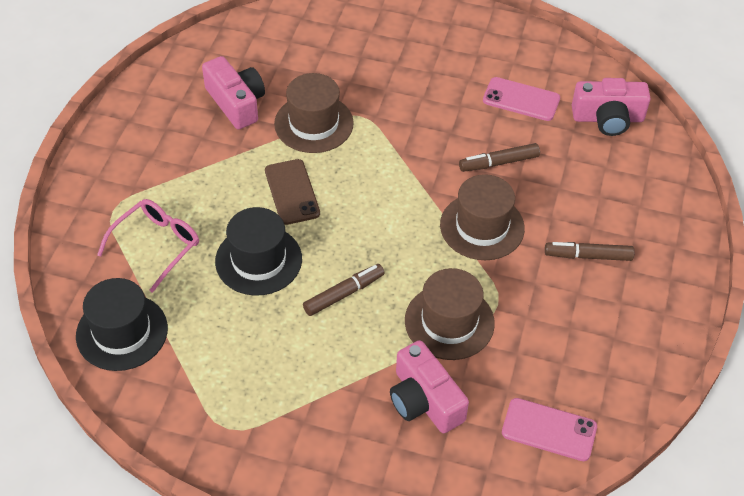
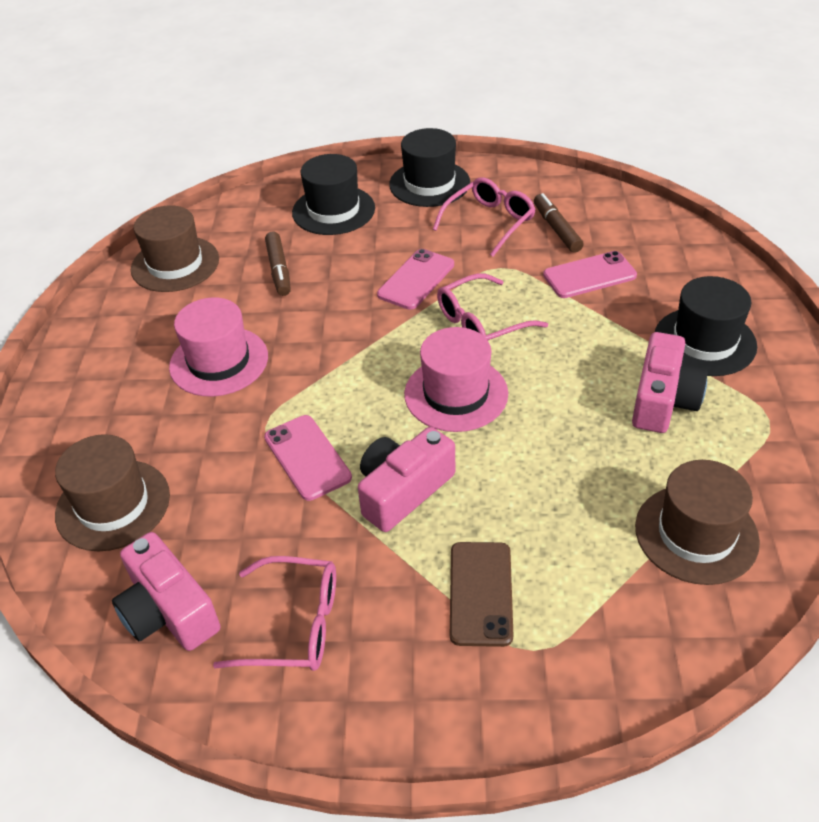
black hat: [76,278,168,371] [215,207,302,296] = 2 -> [292,154,375,235] [389,128,470,207] [655,276,757,376] = 3
brown marker: [303,264,384,316] [459,143,540,172] [545,242,634,261] = 3 -> [265,232,291,296] [534,193,584,253] = 2
pink glasses: [97,199,199,293] = 1 -> [213,556,336,671] [433,177,536,257] [437,273,548,341] = 3
pink hat: none = 0 -> [169,297,268,397] [404,327,508,432] = 2
pink phone: [483,77,560,121] [502,398,597,461] = 2 -> [264,415,352,501] [377,249,454,310] [543,251,637,298] = 3

